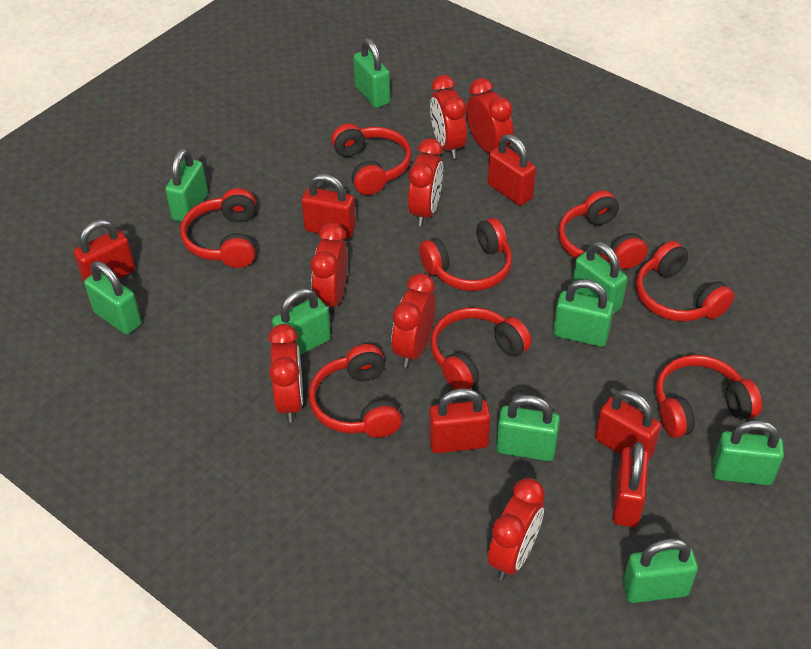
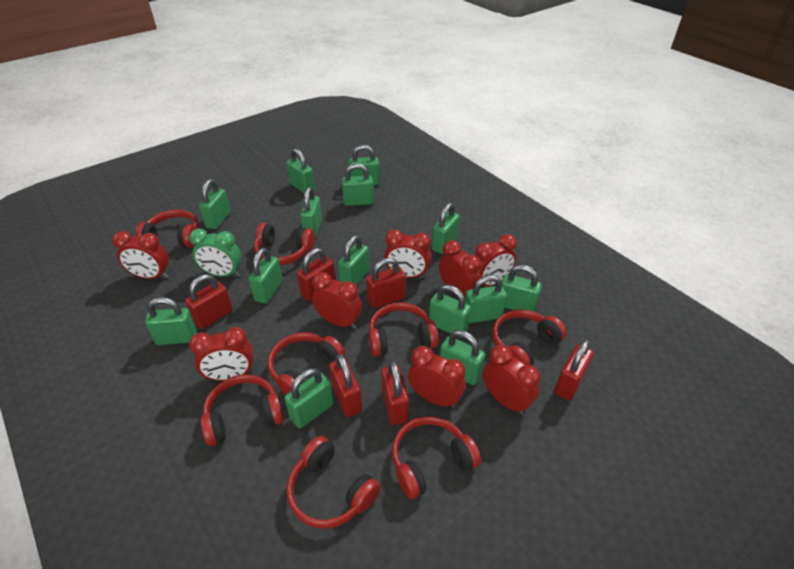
green clock: none = 0 -> [189,229,242,277] = 1
green padlock: [84,261,142,335] [165,148,208,222] [272,288,331,355] [353,38,390,108] [496,395,560,461] [553,279,614,347] [573,241,627,314] [623,539,698,603] [712,420,784,485] = 9 -> [145,297,197,345] [199,179,231,229] [248,248,283,304] [284,368,334,428] [287,148,315,194] [300,187,322,237] [338,235,370,285] [342,163,374,206] [349,145,379,185] [429,285,471,338] [432,203,460,254] [440,330,486,385] [465,275,507,323] [502,265,542,312] = 14
red clock: [268,324,303,422] [311,223,348,316] [391,273,436,367] [408,138,443,226] [430,75,467,159] [466,78,513,153] [488,478,545,580] = 7 -> [112,231,169,279] [189,327,253,381] [312,272,362,329] [384,229,431,278] [408,346,466,408] [439,240,481,297] [475,234,517,287] [483,345,541,415] = 8

